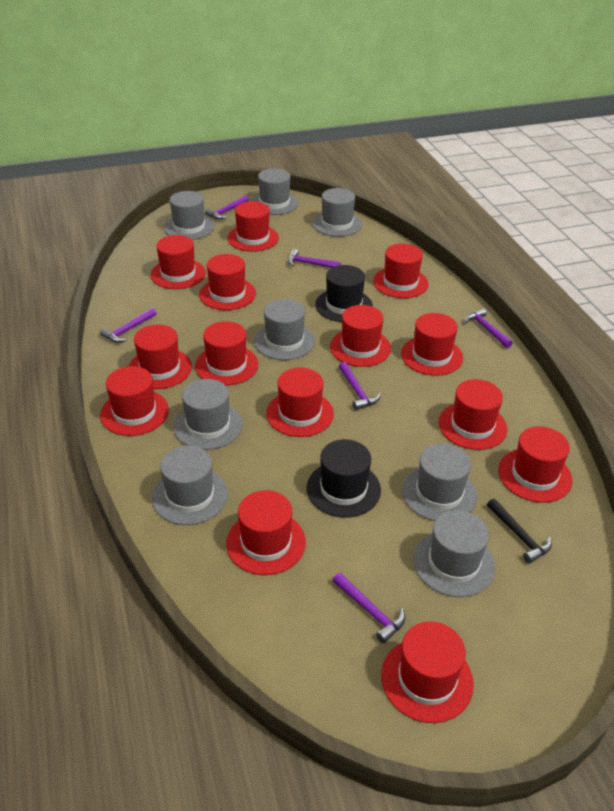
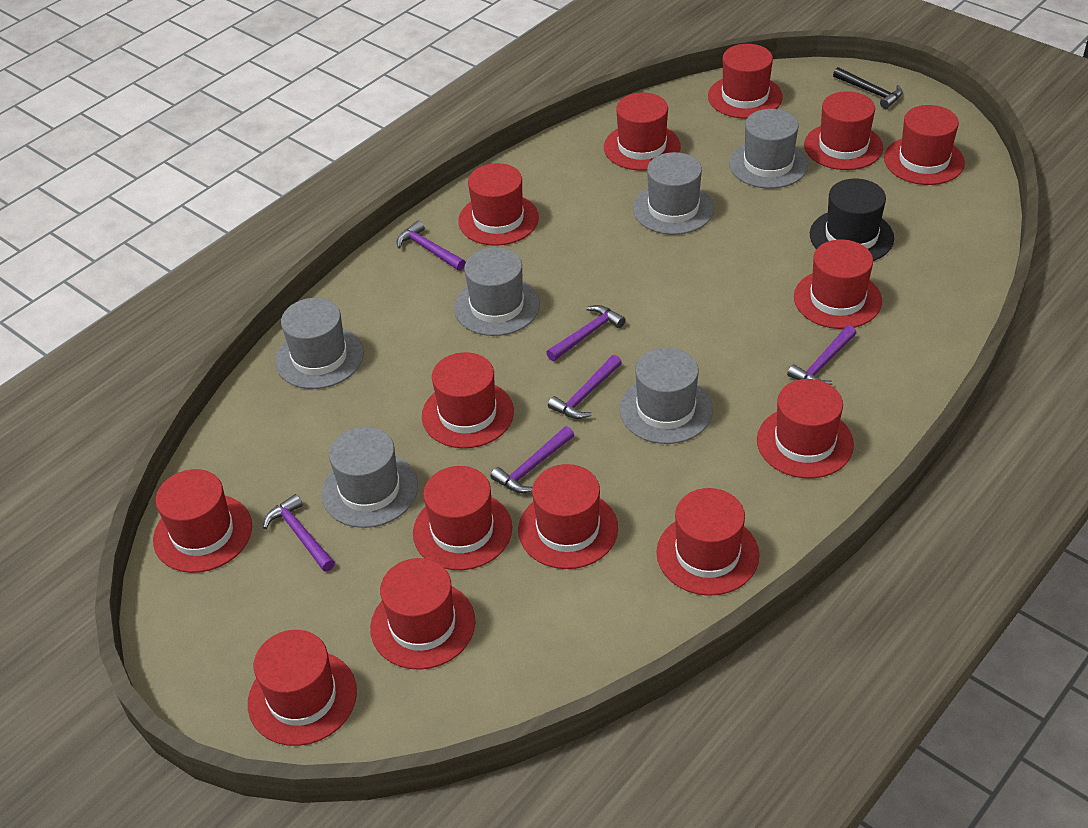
black hat: [307,439,381,518] [315,265,373,322] = 2 -> [810,179,894,261] = 1
grey hat: [152,446,228,525] [164,191,214,240] [173,379,243,450] [251,168,299,215] [254,299,315,360] [312,188,362,237] [402,444,477,521] [413,510,495,597] = 8 -> [275,298,364,389] [321,427,418,528] [454,247,540,336] [619,347,713,444] [633,152,714,235] [729,109,808,188] = 6

